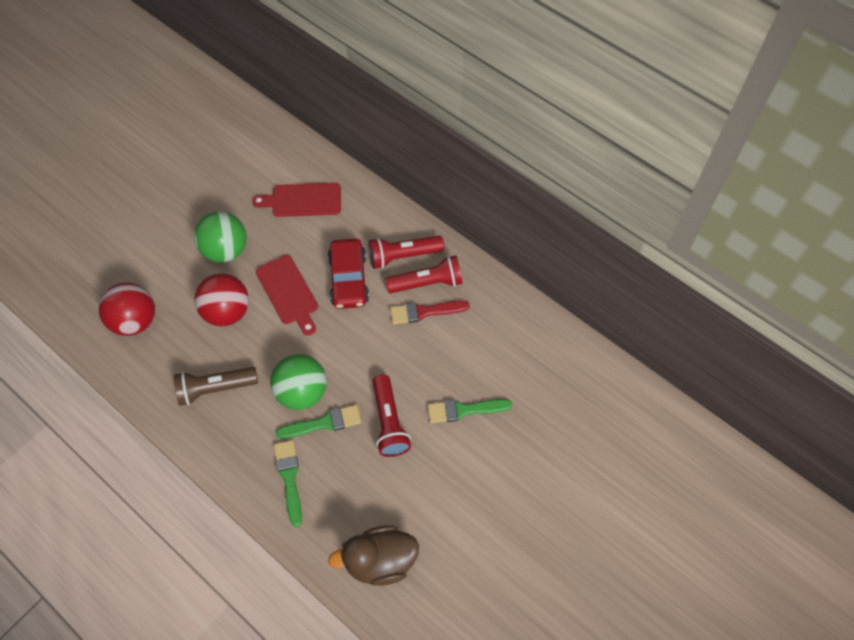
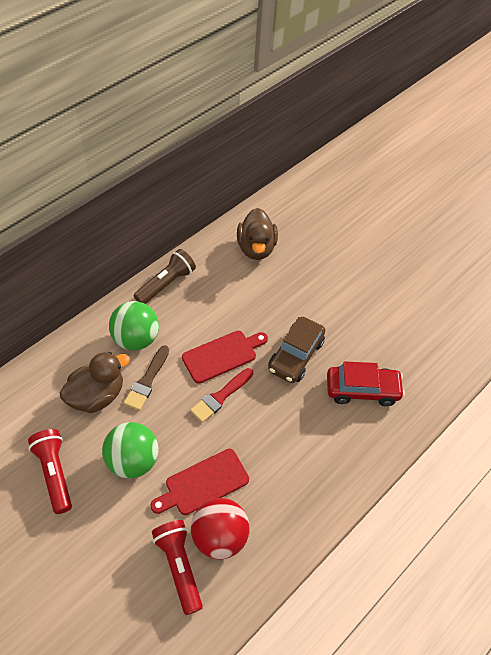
brown brush: none = 0 -> [123,345,169,411] = 1
brown car: none = 0 -> [268,317,325,383] = 1
brown duck: [328,525,419,586] = 1 -> [60,352,130,413] [237,208,278,260] = 2
green brush: [274,440,302,527] [276,405,362,439] [427,399,512,423] = 3 -> none = 0
red ball: [99,283,155,336] [194,274,249,326] = 2 -> [191,498,250,559] = 1
red flashlight: [369,236,444,269] [373,375,411,457] [385,255,463,293] = 3 -> [28,429,72,514] [152,520,203,615] = 2

